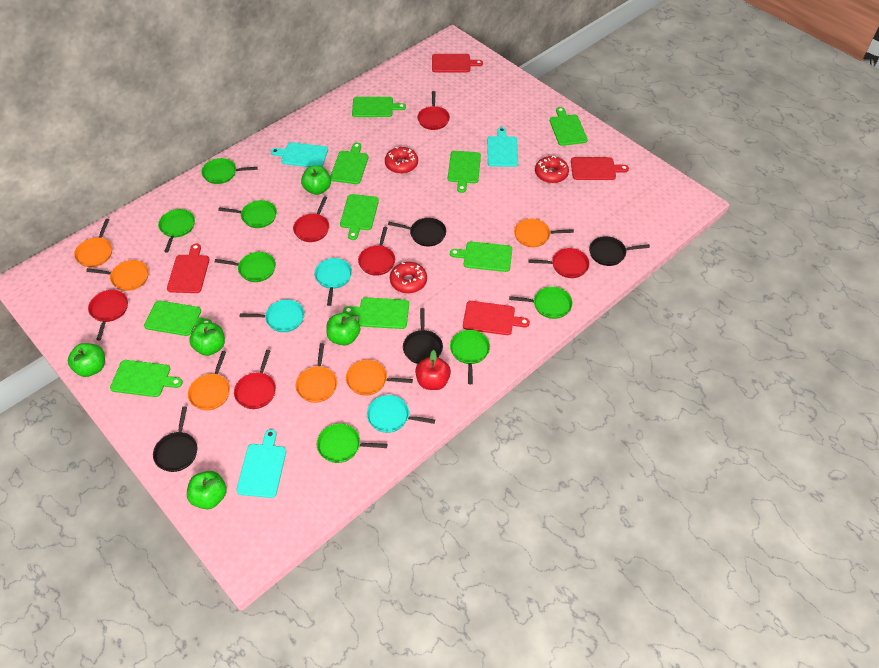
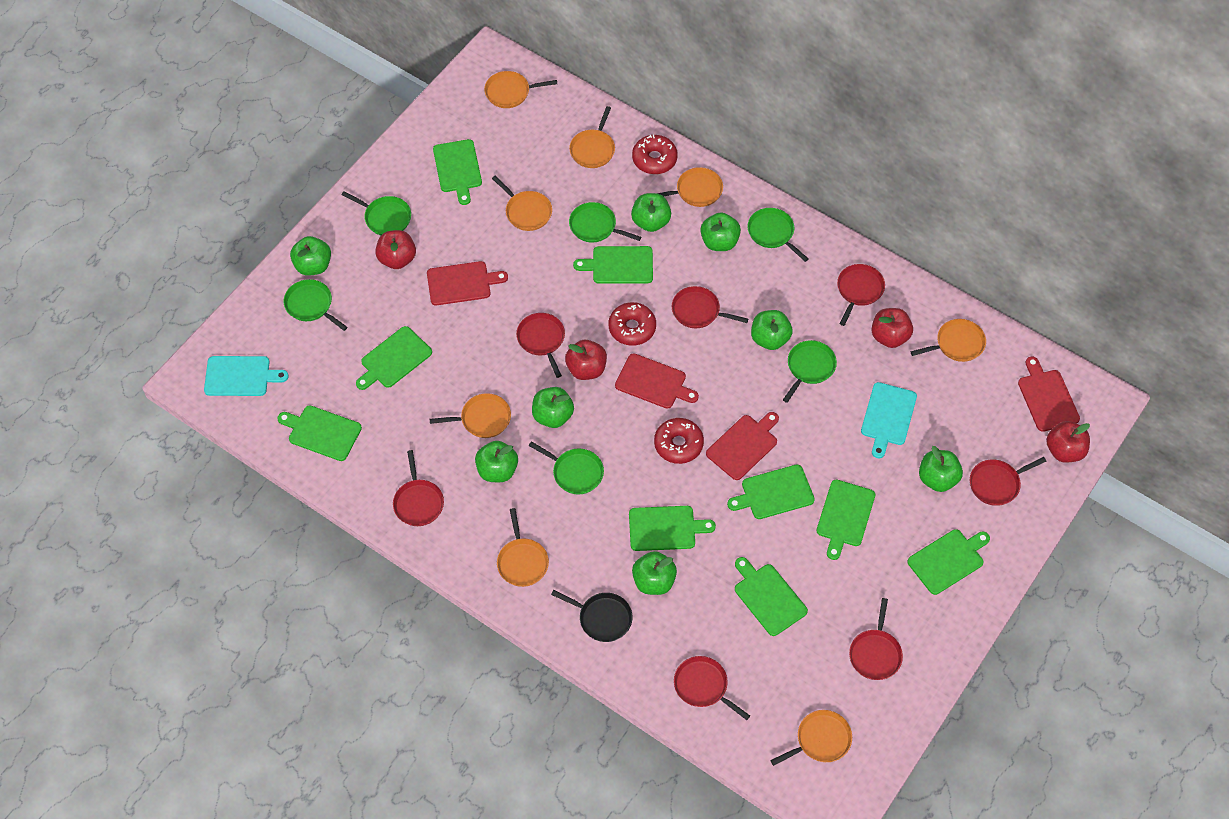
black pan: [153,407,197,472] [388,218,446,246] [403,308,443,364] [589,236,650,266] = 4 -> [551,590,632,642] = 1
green apple: [68,343,105,377] [187,471,227,509] [189,323,225,356] [301,166,331,195] [326,313,360,345] = 5 -> [290,236,331,275] [475,441,518,482] [532,387,574,428] [631,193,671,232] [632,551,677,595] [700,212,741,251] [751,310,793,350] [919,446,963,492] = 8
green pan: [158,209,195,253] [201,158,258,184] [215,252,276,282] [218,200,277,228] [317,423,387,463] [450,330,490,384] [509,287,573,319] = 7 -> [284,279,347,331] [342,191,411,235] [529,441,604,495] [569,202,641,242] [747,208,808,262] [783,340,837,403] = 6
orange pan: [74,219,112,267] [86,260,149,291] [188,351,230,411] [296,343,337,403] [346,360,413,396] [514,219,574,247] = 6 -> [430,393,511,438] [484,71,557,108] [492,176,552,231] [497,508,549,587] [569,106,615,168] [657,167,723,207] [770,710,852,766] [911,319,986,362] = 8
red apple: [415,350,451,390] = 1 -> [375,230,416,269] [565,340,607,380] [871,308,913,348] [1046,421,1090,463] = 4
red pan: [88,290,128,340] [234,350,276,409] [293,196,329,242] [358,227,395,276] [417,91,450,130] [529,248,590,278] = 6 -> [393,450,444,526] [516,313,565,378] [672,286,748,328] [674,656,750,720] [837,264,885,326] [849,598,903,680] [970,457,1047,506] = 7
turquoise cutting board: [236,429,286,498] [271,142,328,167] [487,127,518,167] = 3 -> [204,356,289,396] [861,382,917,458] = 2
turquoise pan: [240,300,304,332] [314,258,352,306] [367,395,435,433] = 3 -> none = 0

